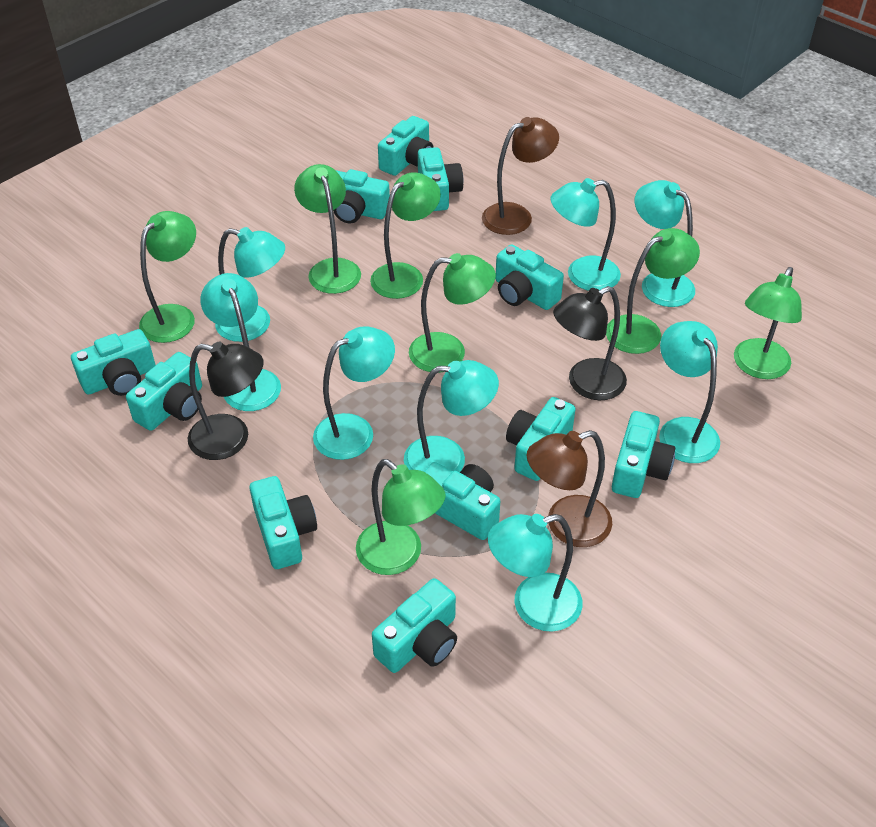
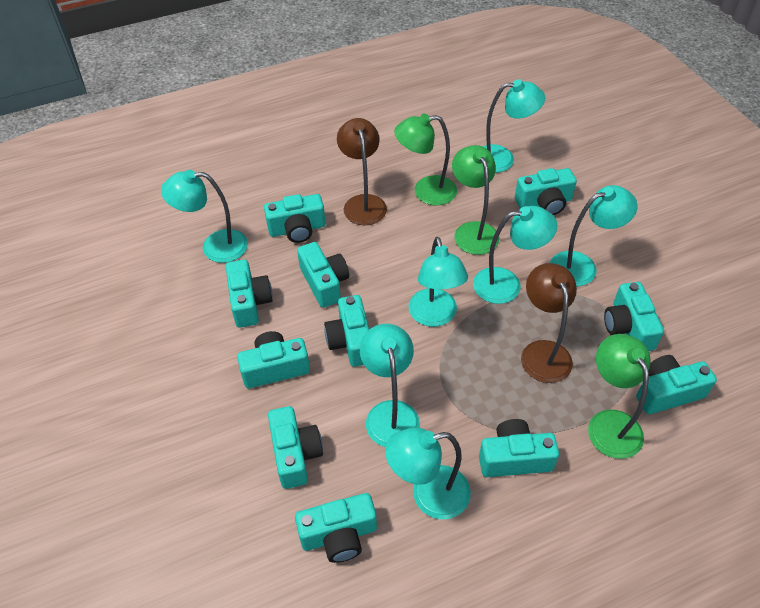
black lamp: [188,342,264,460] [553,286,627,400] = 2 -> none = 0
green lamp: [139,211,196,343] [294,164,361,294] [356,459,445,575] [370,172,441,299] [409,253,496,373] [606,228,700,354] [734,267,802,379] = 7 -> [394,114,457,205] [452,145,499,255] [588,334,651,459] = 3
turquoise lamp: [200,273,281,411] [215,227,285,342] [313,326,395,460] [404,360,499,472] [488,514,582,632] [550,178,621,291] [635,180,695,307] [659,321,720,463] = 8 -> [161,170,248,263] [360,324,420,447] [385,428,471,520] [408,237,468,327] [473,206,557,304] [482,79,545,173] [550,185,638,286] = 7

